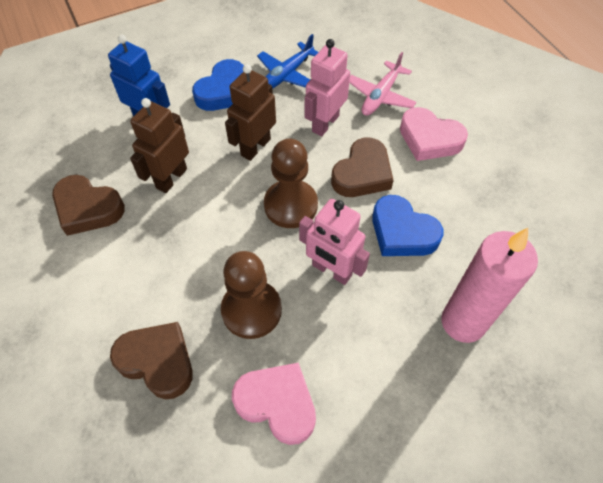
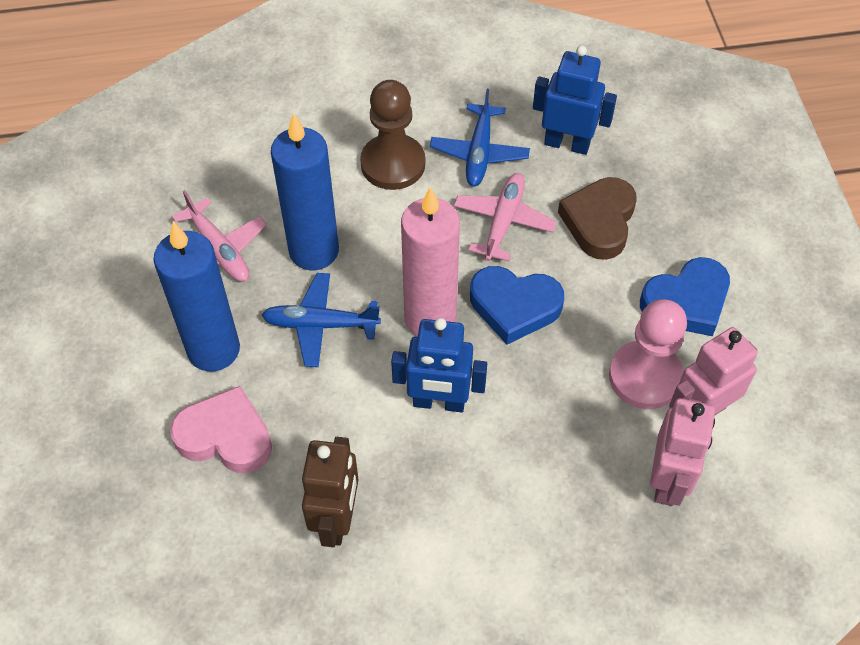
blue candle: none = 0 -> [153,222,240,372] [271,113,339,270] = 2
blue plane: [257,34,318,89] = 1 -> [262,273,381,367] [430,89,530,187] = 2
blue robot: [108,35,170,117] = 1 -> [391,318,487,412] [533,45,617,155] = 2
brown heart: [52,175,125,236] [110,322,193,399] [331,137,394,197] = 3 -> [558,177,637,260] = 1
brown pawn: [221,251,282,339] [264,139,318,228] = 2 -> [360,80,425,190] = 1
brown robot: [130,98,189,193] [225,64,276,161] = 2 -> [302,437,359,547] = 1
pink heart: [232,363,316,445] [400,107,468,161] = 2 -> [170,386,272,473] = 1
pink pawn: none = 0 -> [609,299,687,409] = 1
pink plane: [349,52,417,116] = 1 -> [172,190,267,282] [454,173,556,261] = 2

